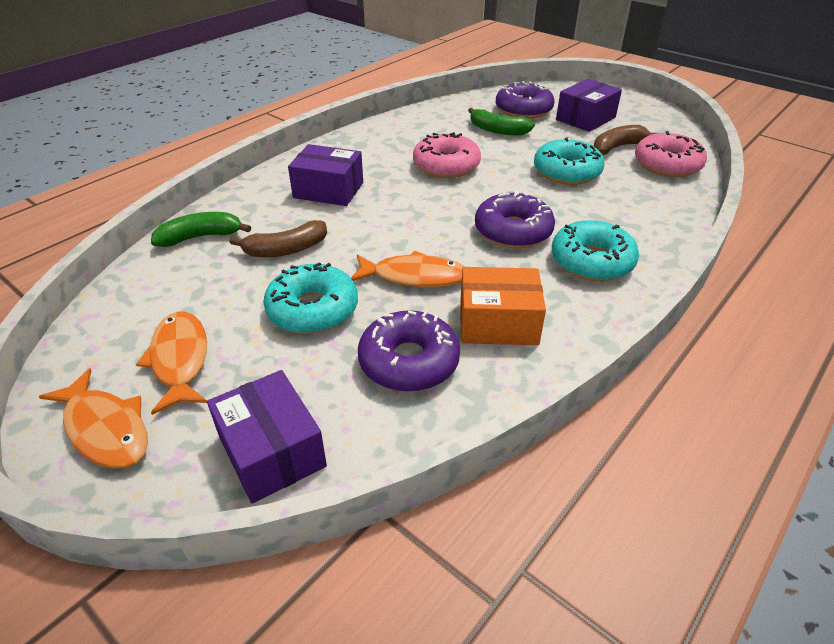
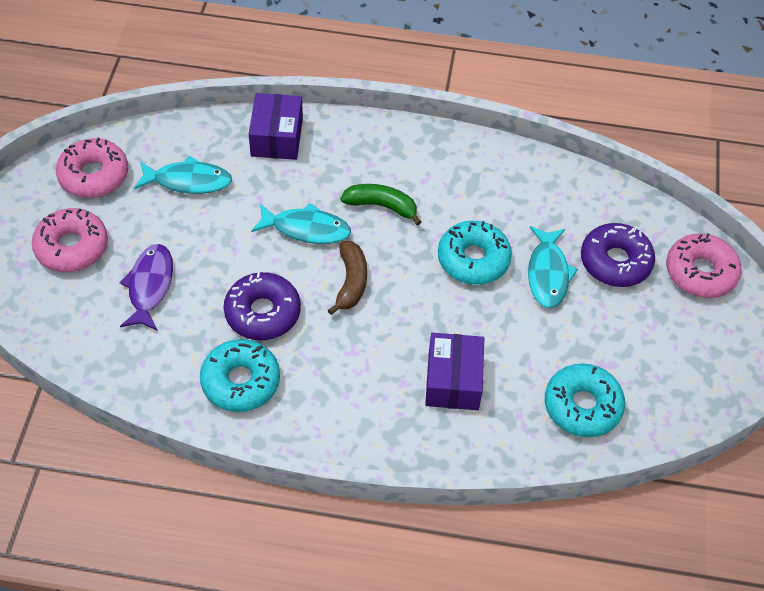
brown banana: [229,220,327,257] [594,125,656,155] = 2 -> [328,241,367,315] = 1
green banana: [151,212,251,247] [468,108,535,135] = 2 -> [341,184,421,226] = 1
orange box: [460,267,546,345] = 1 -> none = 0
orange fish: [39,368,148,469] [136,311,207,415] [351,251,465,287] = 3 -> none = 0
pink donut: [413,132,481,178] [635,131,707,177] = 2 -> [32,208,108,272] [56,138,128,198] [666,233,742,298] = 3
purple box: [207,370,327,503] [288,144,363,206] [556,79,622,132] = 3 -> [249,93,303,160] [425,333,484,410] = 2
purple donut: [358,310,460,392] [475,191,555,248] [496,81,555,119] = 3 -> [224,272,301,340] [581,223,655,287] = 2
purple fish: none = 0 -> [119,244,173,331] = 1
turquoise fish: none = 0 -> [134,156,232,194] [251,203,351,244] [528,226,578,308] = 3

